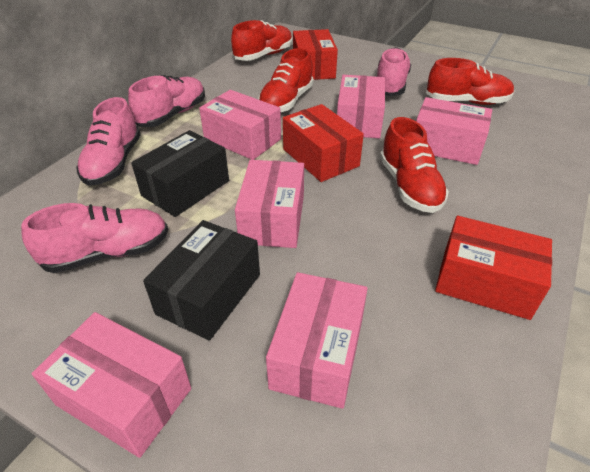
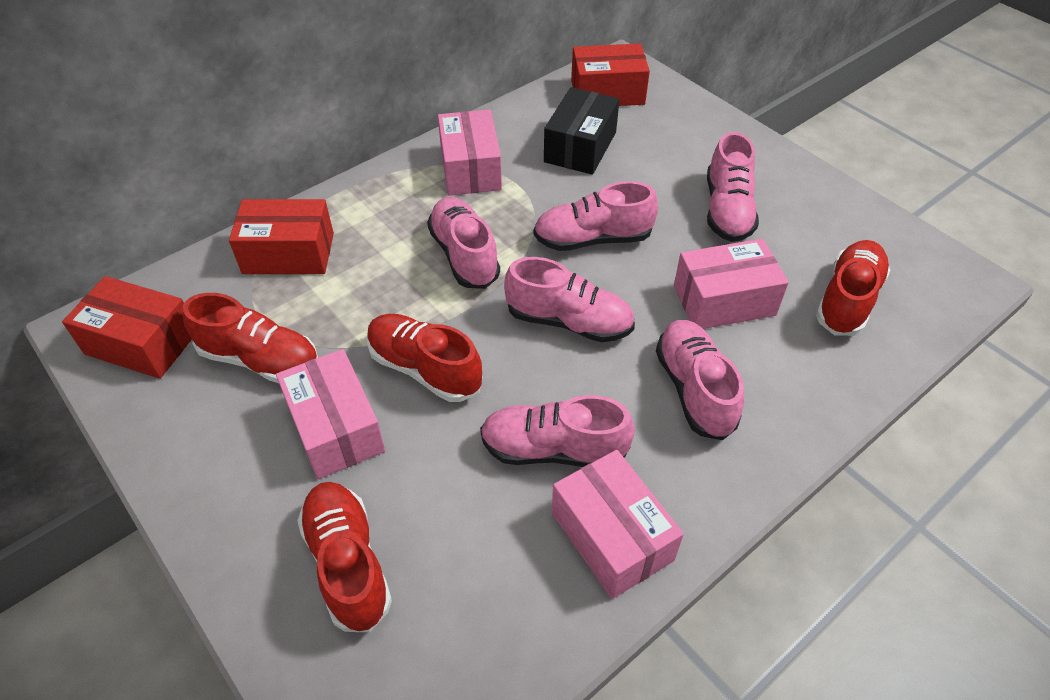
black box: [131,130,229,217] [143,220,260,341] = 2 -> [544,87,620,175] = 1
pink box: [32,312,191,458] [199,90,281,160] [235,160,304,248] [266,272,368,409] [337,75,385,138] [416,97,492,165] = 6 -> [276,349,385,479] [438,109,502,195] [552,450,684,599] [674,239,789,329] = 4
pink shoe: [21,203,168,273] [76,97,141,186] [128,75,205,127] [377,47,411,96] = 4 -> [427,197,500,289] [480,395,635,467] [504,257,635,342] [534,181,658,251] [656,320,744,440] [707,132,759,242] = 6

